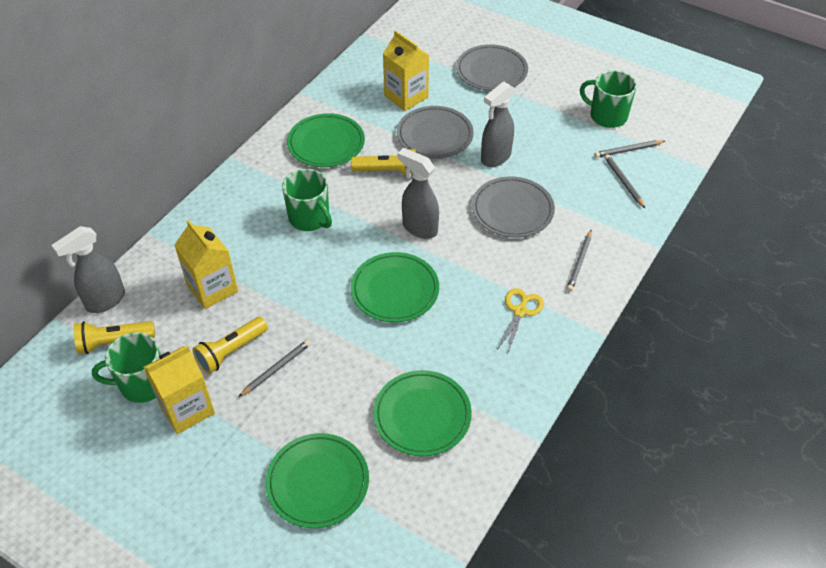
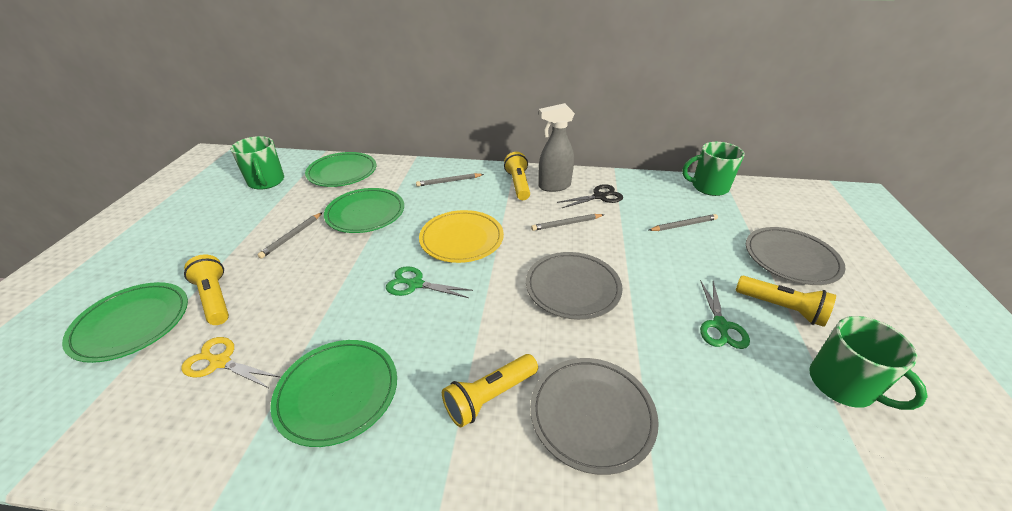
black scissors: none = 0 -> [557,184,623,208] = 1
green scissors: none = 0 -> [386,266,473,298] [700,280,750,349] = 2
grey spray bottle: [51,226,125,313] [397,148,439,239] [481,81,515,167] = 3 -> [538,103,575,192] = 1
yellow carton: [143,345,215,434] [174,220,238,309] [383,30,429,111] = 3 -> none = 0
yellow flashlight: [74,321,155,354] [192,317,268,374] [351,148,416,175] = 3 -> [184,254,229,325] [442,354,538,428] [504,152,530,200] [736,276,836,327] = 4
yellow plate: none = 0 -> [419,210,504,263] = 1

